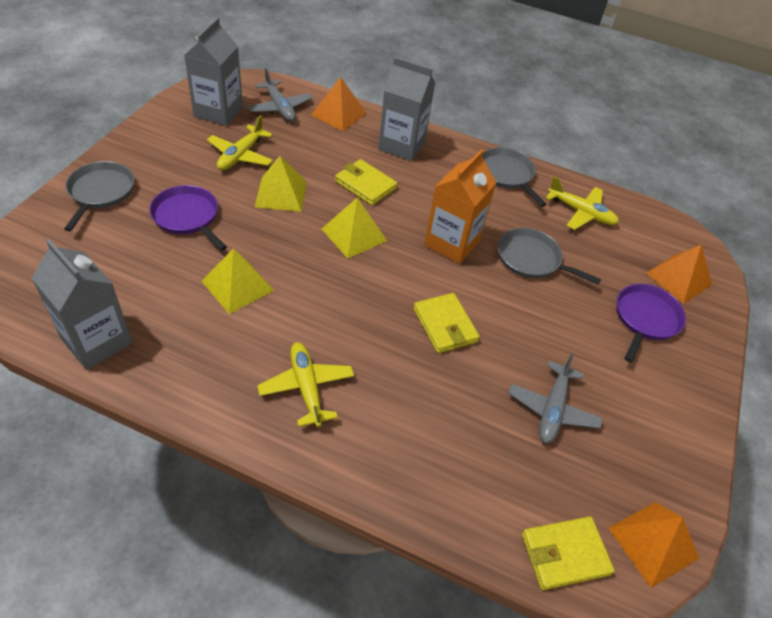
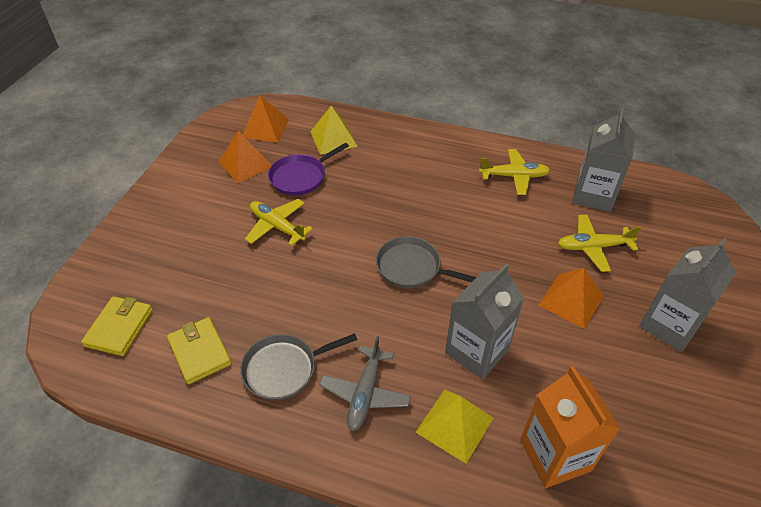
grey pan: [64,161,134,231] [483,147,547,207] [498,228,601,284] = 3 -> [240,333,357,401] [376,236,477,288] = 2
grey plane: [247,68,313,121] [508,353,603,443] = 2 -> [319,336,411,431] = 1
purple pan: [149,185,227,251] [617,284,686,362] = 2 -> [268,143,349,195] = 1
yellow pyramid: [201,248,274,314] [255,156,307,212] [322,198,387,259] = 3 -> [310,106,358,155] [416,389,494,464] = 2
yellow wallet: [335,159,398,206] [413,293,480,353] [522,517,615,590] = 3 -> [81,296,153,356] [167,317,232,384] = 2

